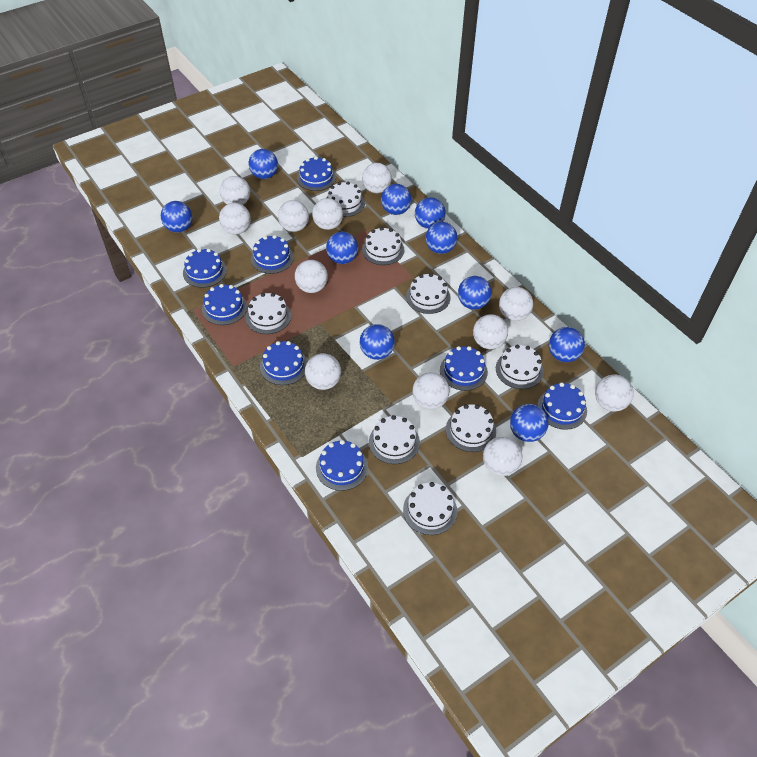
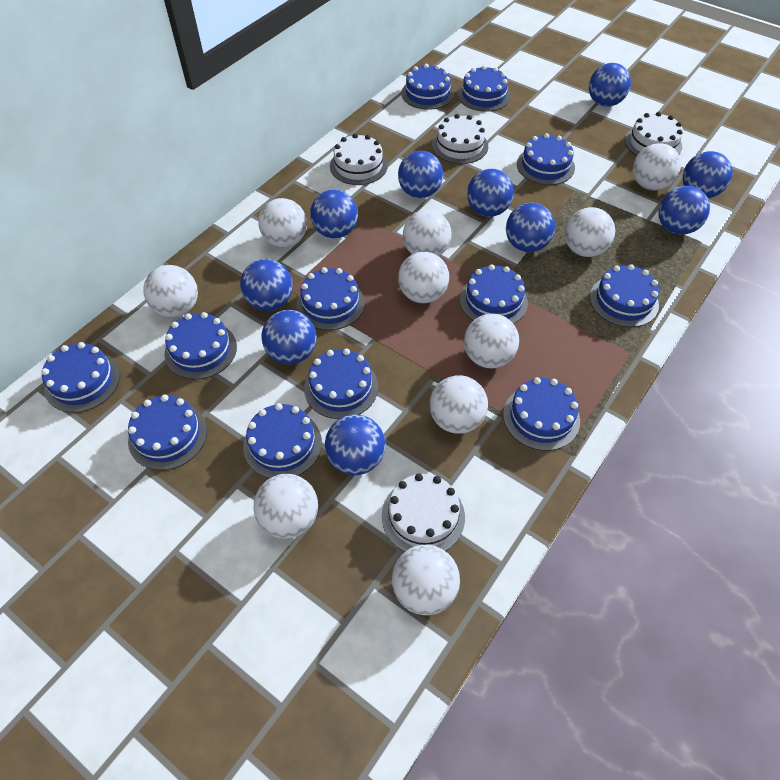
blue cake: [183,249,227,288] [202,284,247,325] [251,235,294,274] [260,341,307,385] [297,157,336,191] [316,440,368,491] [440,346,488,391] [537,382,587,430] = 8 -> [41,342,120,413] [128,395,207,470] [164,312,237,380] [243,403,322,478] [297,267,365,330] [304,348,378,419] [402,64,454,110] [458,65,511,112] [460,264,528,324] [503,377,580,451] [517,133,575,185] [590,264,659,327] = 12
white ball: [219,203,251,235] [220,176,250,205] [278,200,309,232] [295,260,328,293] [305,353,341,390] [312,198,343,230] [362,163,392,193] [412,372,450,409] [473,314,508,349] [483,437,523,476] [499,287,533,321] [595,375,634,411] = 12 -> [143,265,198,317] [254,474,318,539] [258,198,307,248] [392,545,460,615] [398,252,449,303] [403,210,452,256] [429,375,488,434] [464,314,519,368] [565,207,615,257] [633,143,681,191] = 10
white cake: [246,293,291,334] [327,181,365,217] [362,227,404,265] [369,415,420,464] [403,482,457,535] [406,273,451,314] [446,404,496,452] [496,345,544,389] = 8 -> [330,133,388,185] [382,473,465,552] [432,114,488,164] [625,112,683,156] = 4

